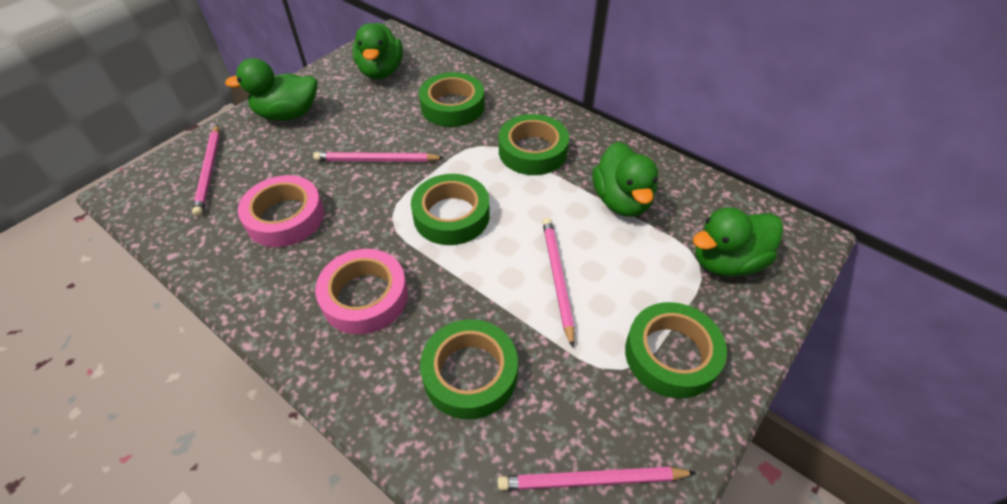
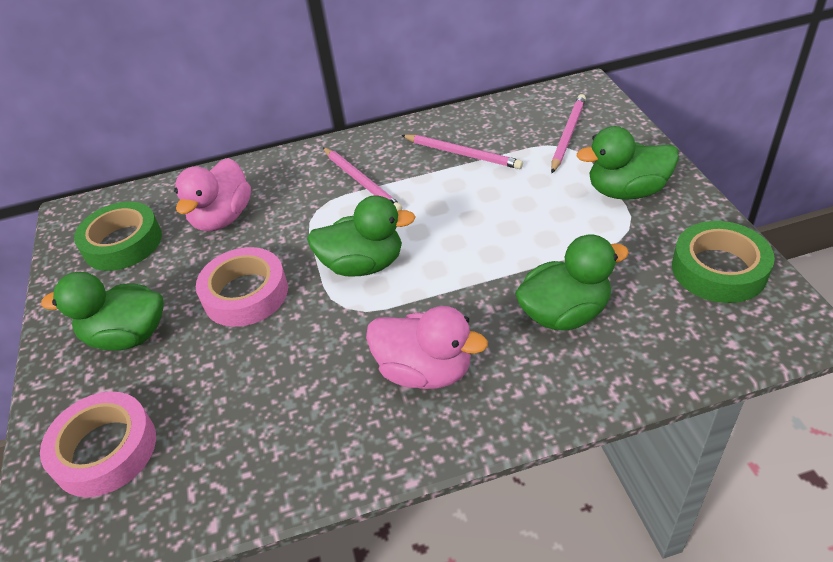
green tape: [411,174,490,245] [419,72,485,127] [420,320,518,419] [499,114,569,175] [625,302,727,399] = 5 -> [74,202,162,271] [672,221,775,303] = 2
pink duck: none = 0 -> [174,158,251,231] [366,306,488,389] = 2
pink pencil: [192,124,220,217] [313,152,444,162] [498,467,696,490] [543,218,575,348] = 4 -> [323,147,402,211] [401,135,523,169] [551,94,586,173] = 3

